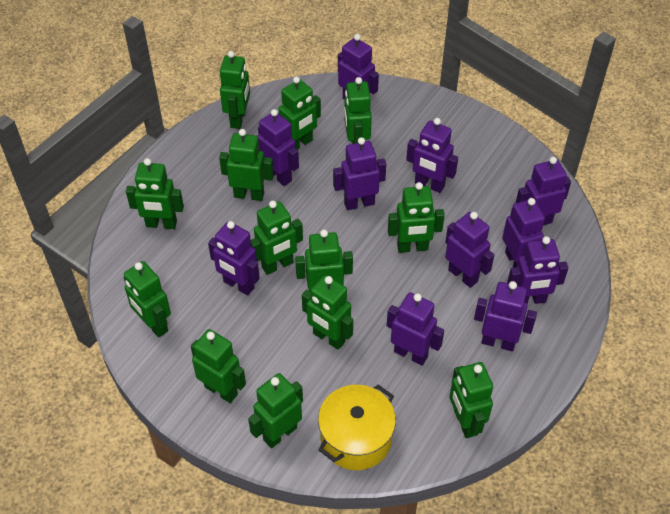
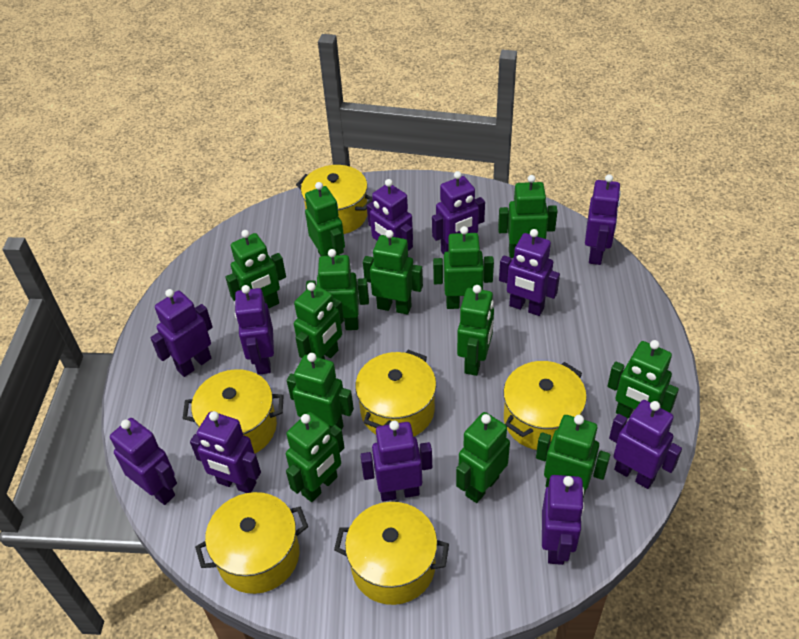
yellow pot: [318,384,396,470] = 1 -> [182,369,284,454] [195,492,308,594] [296,165,373,234] [334,502,449,605] [355,350,436,437] [503,361,587,450] = 6

